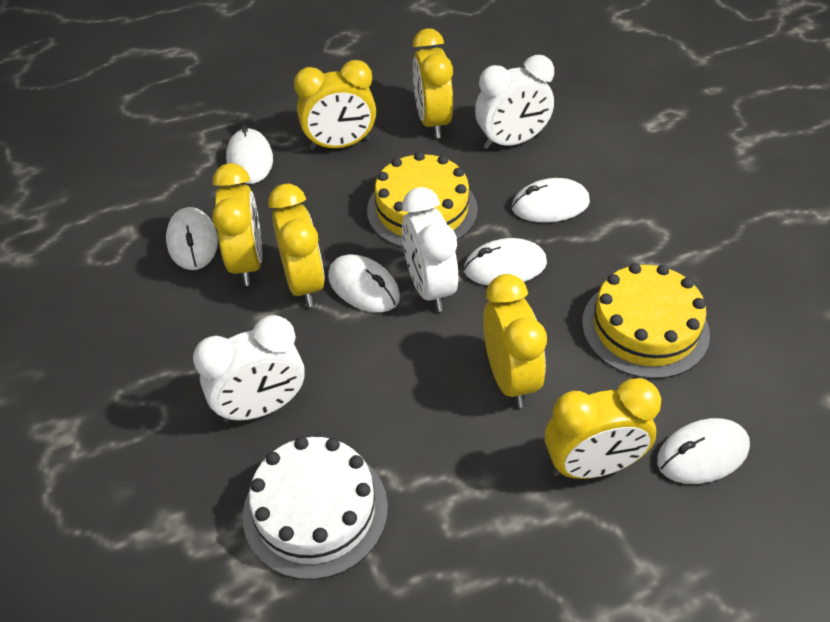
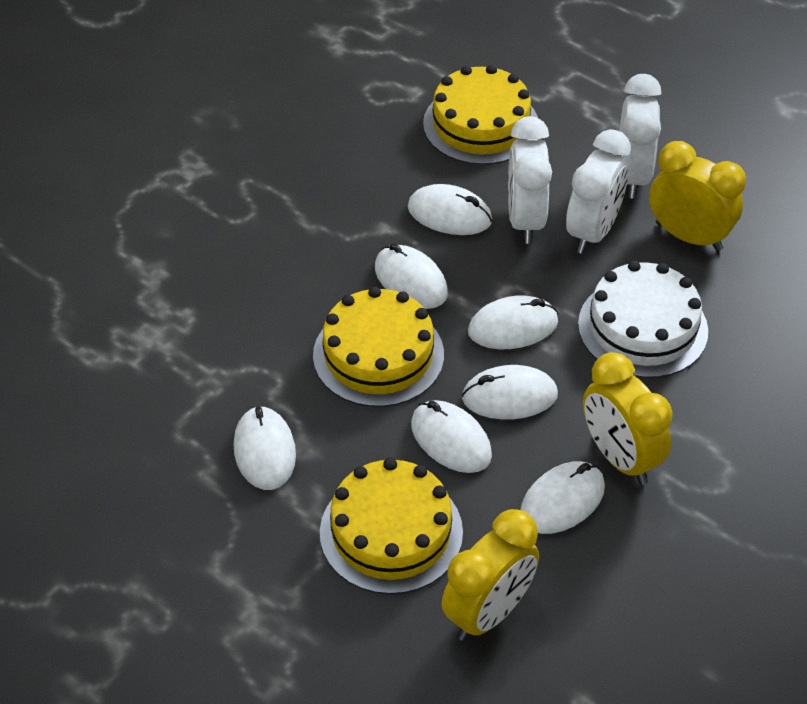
white mouse: [166,207,218,270] [226,125,273,184] [328,255,400,313] [464,238,547,286] [512,178,590,222] [657,418,750,484] = 6 -> [234,406,296,490] [375,243,448,309] [408,184,492,235] [411,400,492,473] [462,365,558,420] [468,295,558,349] [520,461,605,534] = 7
yellow cake: [367,152,478,248] [582,263,710,379] = 2 -> [313,287,444,407] [320,458,463,594] [423,65,538,165] = 3
yellow clock: [212,163,262,286] [268,184,325,307] [294,60,376,150] [413,28,453,138] [483,274,547,408] [545,378,661,479] = 6 -> [441,509,539,641] [583,352,673,485] [649,141,746,251] = 3

